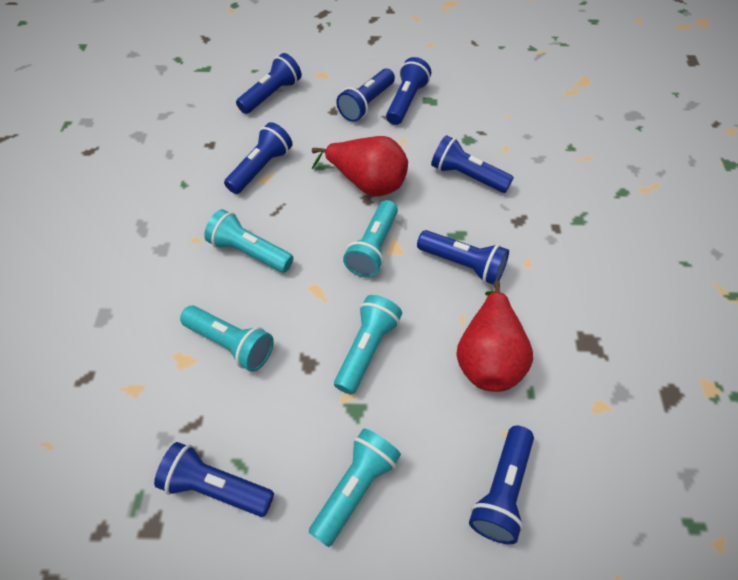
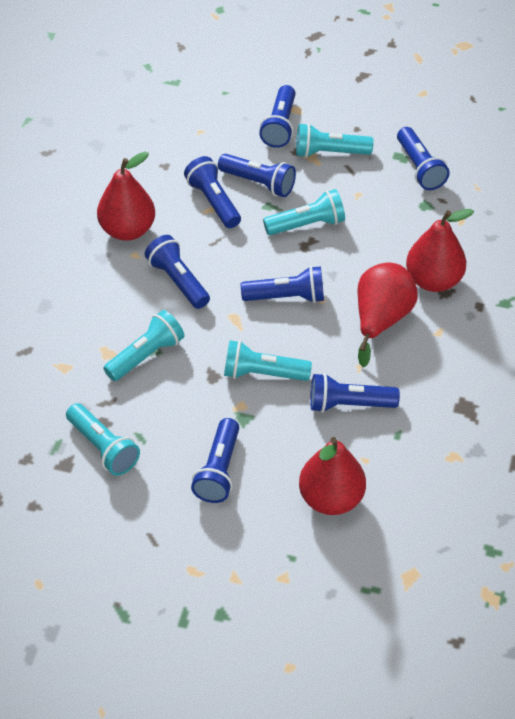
red pear: [312,136,408,197] [456,281,533,392] = 2 -> [97,152,155,241] [299,437,366,515] [357,263,417,367] [406,209,474,292] = 4

